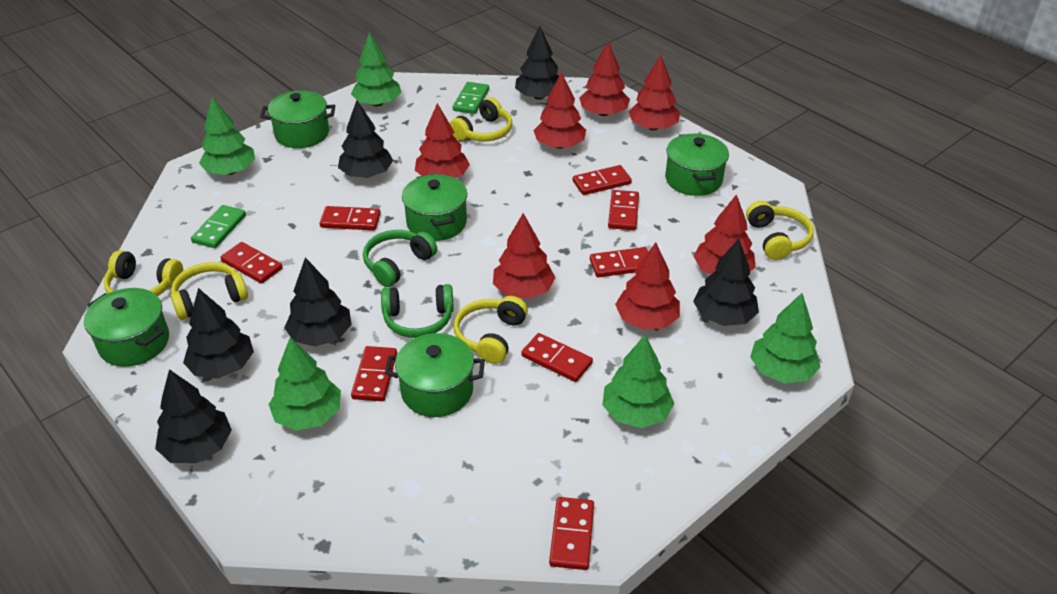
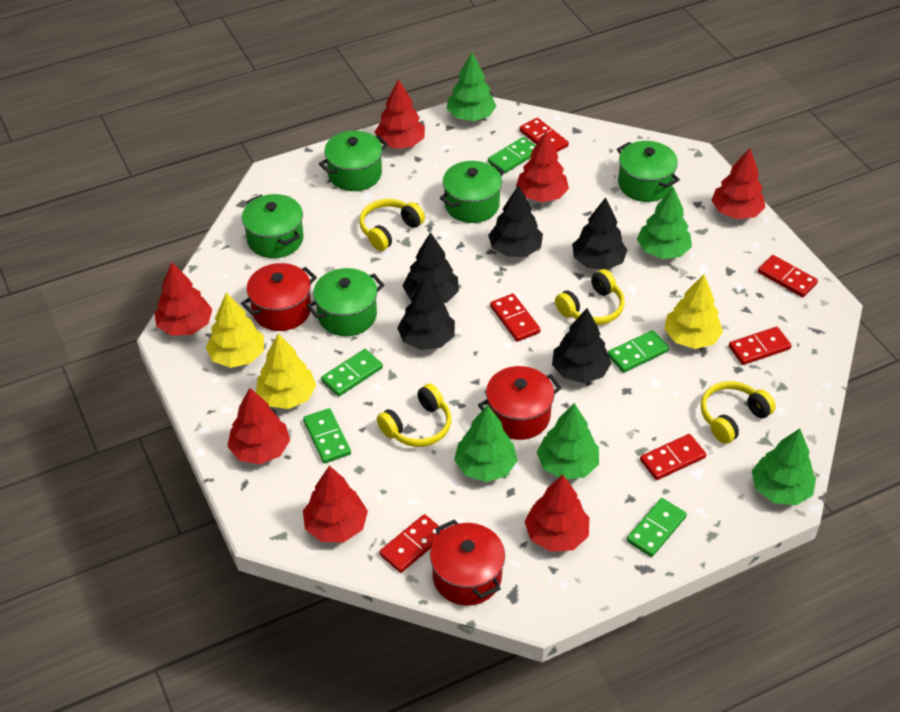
black tree: [155,369,232,463] [183,288,254,378] [285,257,352,346] [338,100,393,178] [515,26,559,100] [693,239,759,326] = 6 -> [397,276,455,350] [403,232,459,303] [488,185,543,257] [552,308,612,383] [572,197,627,270] = 5
green domino: [191,205,246,248] [453,82,489,114] = 2 -> [303,408,351,463] [321,349,383,396] [488,137,536,174] [608,330,669,373] [627,498,687,557] = 5
green headphones: [363,230,437,287] [381,284,454,338] = 2 -> none = 0
red domino: [220,242,283,284] [320,206,381,230] [351,346,397,401] [521,333,593,382] [549,497,594,570] [573,165,632,195] [590,247,648,277] [608,190,639,230] = 8 -> [379,514,443,573] [490,294,541,342] [519,118,569,152] [640,434,706,480] [729,327,792,365] [758,255,818,297] = 6
red pot: none = 0 -> [241,263,317,331] [430,520,505,605] [478,366,561,440] = 3
yellow headphones: [104,250,183,296] [171,262,248,320] [450,97,512,141] [454,296,528,364] [746,201,814,260] = 5 -> [359,199,425,251] [377,384,451,447] [555,269,625,325] [701,381,776,444] = 4
yellow tree: none = 0 -> [205,293,264,368] [256,333,316,409] [664,274,723,349] = 3

